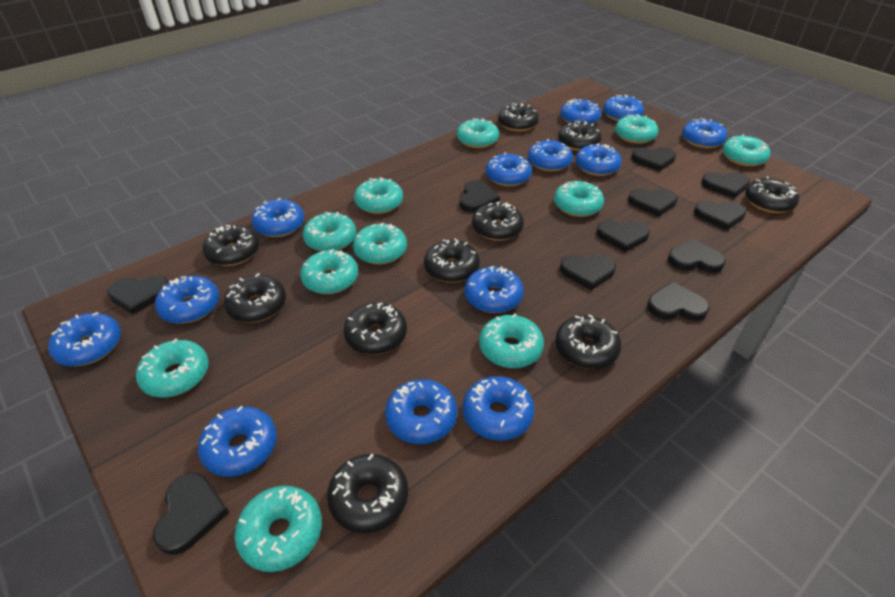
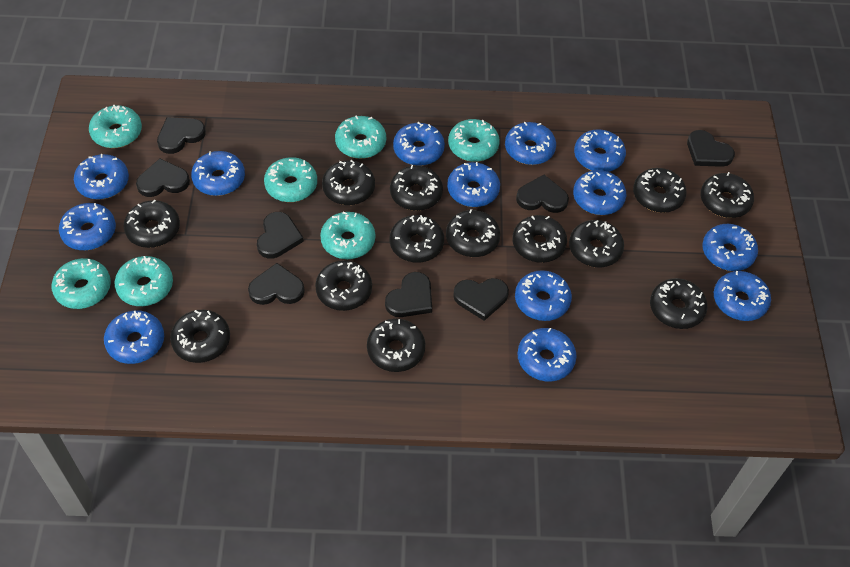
black donut: [202,225,259,266] [224,273,286,322] [327,454,408,533] [343,303,407,355] [424,239,480,283] [472,201,524,241] [498,103,539,132] [555,314,621,369] [558,121,602,151] [745,176,799,213] = 10 -> [124,199,180,248] [170,310,230,363] [315,260,372,311] [322,160,375,205] [367,319,425,372] [390,165,443,211] [390,215,444,263] [446,209,501,257] [512,215,567,263] [569,220,624,267] [633,168,687,213] [650,278,707,329] [700,172,754,218] = 13
black heart: [107,275,169,314] [153,473,229,555] [459,180,500,212] [560,254,616,290] [596,220,650,252] [628,188,678,217] [631,147,676,172] [647,282,710,321] [668,238,726,273] [694,201,746,231] [701,172,750,198] = 11 -> [136,159,190,197] [157,117,206,154] [248,263,305,305] [257,212,304,258] [385,272,432,317] [453,278,509,321] [516,175,569,213] [687,130,735,167] = 8
turquoise donut: [136,339,209,397] [235,486,322,572] [300,249,358,294] [303,212,356,251] [353,223,407,264] [354,177,403,214] [457,118,499,148] [479,314,544,368] [554,181,604,217] [615,114,658,144] [722,134,770,167] = 11 -> [52,258,111,309] [89,105,142,148] [115,256,173,306] [264,157,317,202] [320,212,375,259] [335,115,386,159] [448,119,500,162] = 7

